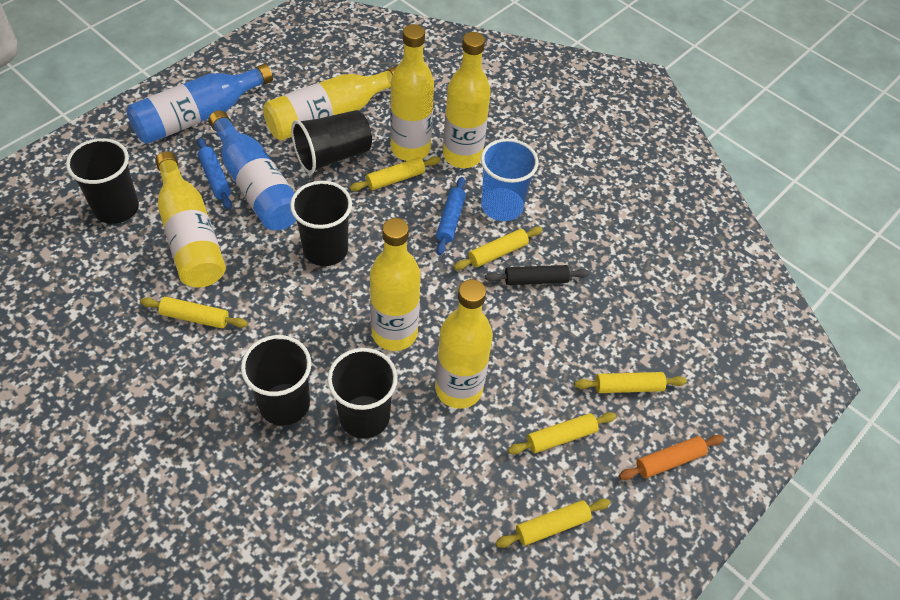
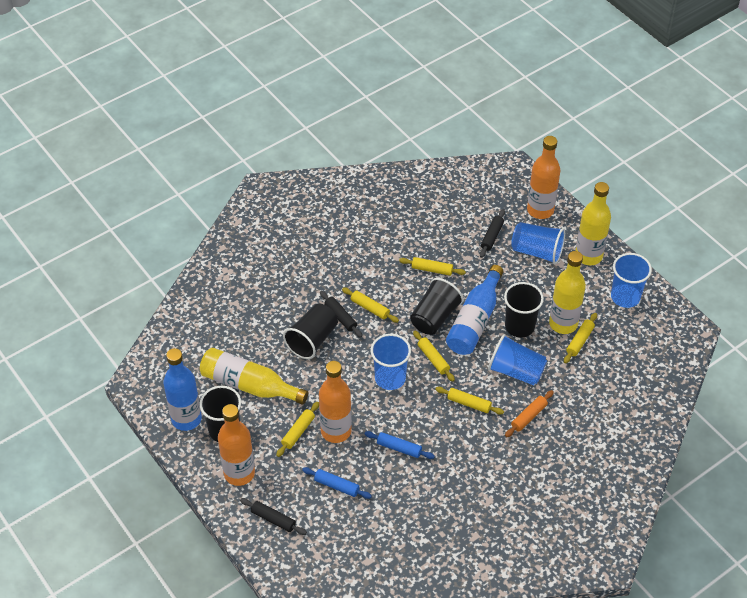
black cup: [66,138,139,224] [241,335,311,426] [290,181,352,266] [291,110,372,174] [327,348,398,438] = 5 -> [200,386,241,442] [283,303,338,359] [410,278,463,335] [504,282,544,338] = 4
black rolling pin: [485,265,589,285] = 1 -> [240,498,307,535] [320,291,362,338] [480,209,505,258] = 3
blue cup: [481,139,539,221] = 1 -> [371,334,411,390] [488,334,547,386] [511,222,565,264] [611,253,652,308] = 4
orange bottle: none = 0 -> [218,404,255,486] [319,361,352,443] [527,136,560,219] = 3
yellow bottle: [155,151,226,288] [263,66,397,141] [370,218,421,351] [390,24,434,161] [435,279,493,409] [443,32,491,168] = 6 -> [200,348,308,405] [549,251,586,334] [575,182,611,265] = 3

